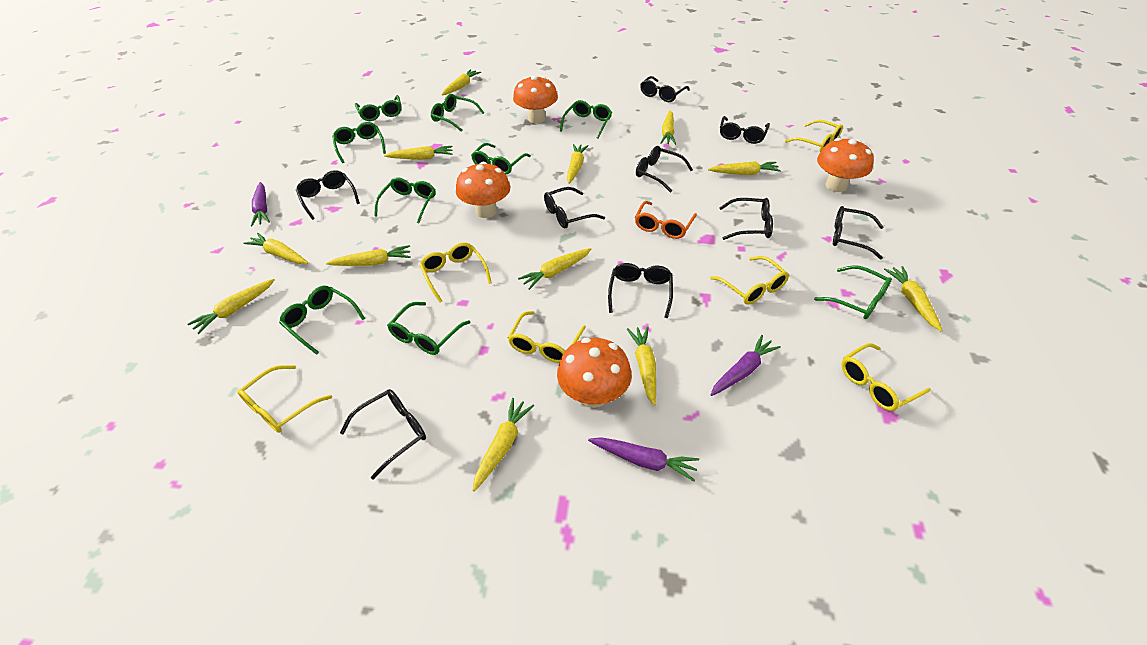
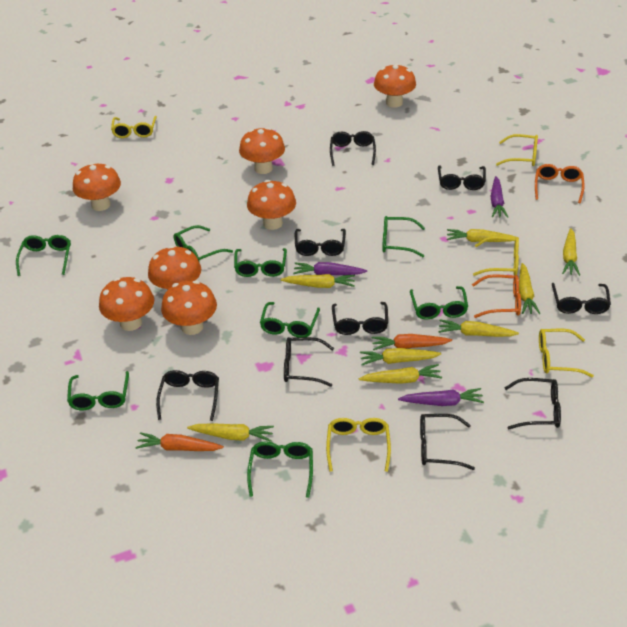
green glasses: [279,286,365,355] [332,122,386,163] [355,95,401,121] [374,177,436,223] [387,302,471,355] [431,94,484,132] [471,143,531,174] [560,100,612,139] [814,265,892,319] = 9 -> [16,235,71,276] [67,371,129,410] [173,225,233,261] [234,248,287,277] [247,441,313,498] [260,302,320,337] [382,216,425,257] [410,286,468,320] = 8
orange carrot: none = 0 -> [135,432,224,451] [372,334,452,350] = 2
orange glasses: [635,201,697,239] = 1 -> [472,274,521,318] [535,164,585,203] = 2
orange mushroom: [456,162,510,218] [513,75,558,123] [557,338,632,408] [817,138,874,192] = 4 -> [73,163,121,211] [99,277,154,331] [148,246,201,290] [161,280,217,335] [239,127,285,174] [247,180,296,230] [374,63,416,108] = 7
yellow carrot: [187,279,275,334] [243,233,308,264] [326,245,411,266] [384,146,453,160] [442,69,481,95] [472,398,534,492] [518,248,591,290] [567,144,589,184] [627,326,656,406] [660,110,676,145] [708,161,781,175] [884,266,943,331] = 12 -> [187,423,274,442] [281,274,355,288] [359,364,442,384] [360,348,441,365] [438,320,519,337] [447,229,519,242] [519,263,541,314] [562,228,580,276] = 8
yellow glasses: [237,365,332,433] [419,242,492,303] [508,311,586,363] [710,256,789,305] [785,120,843,152] [841,343,931,411] = 6 -> [111,116,157,138] [326,418,391,472] [473,237,519,276] [496,134,538,166] [539,329,594,377] = 5

